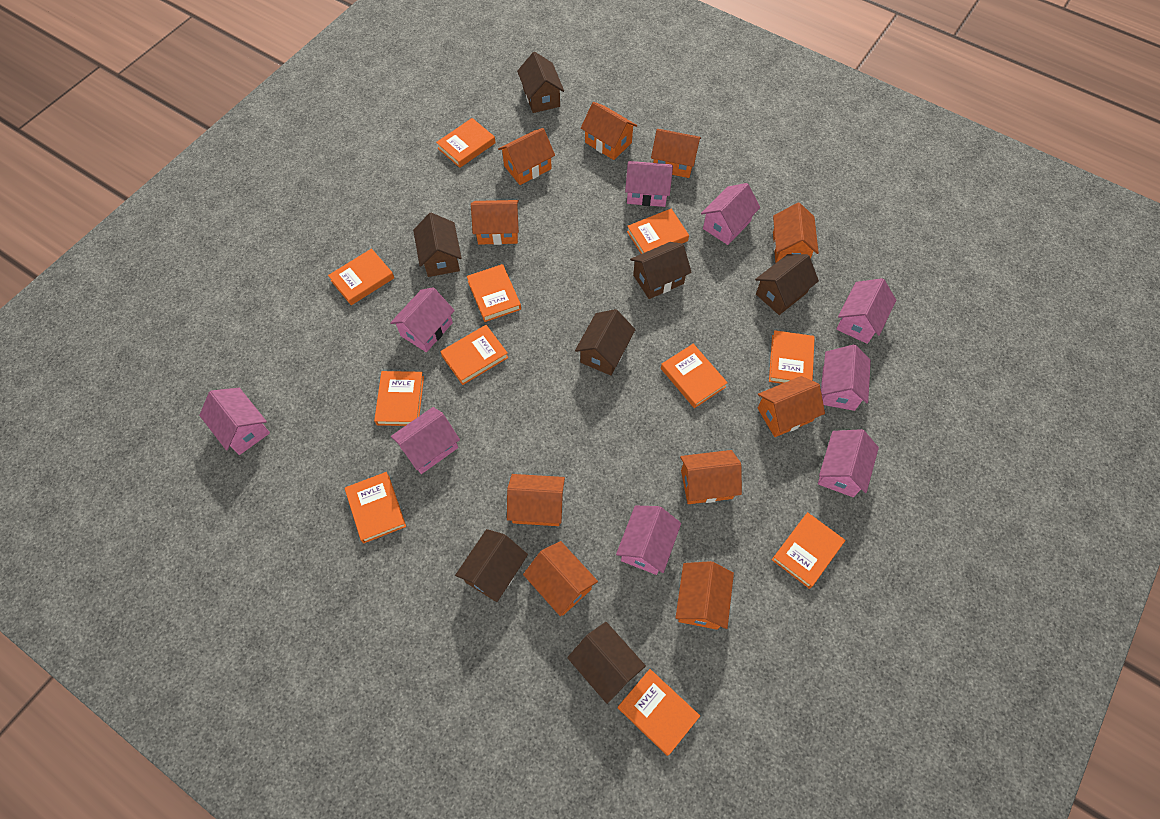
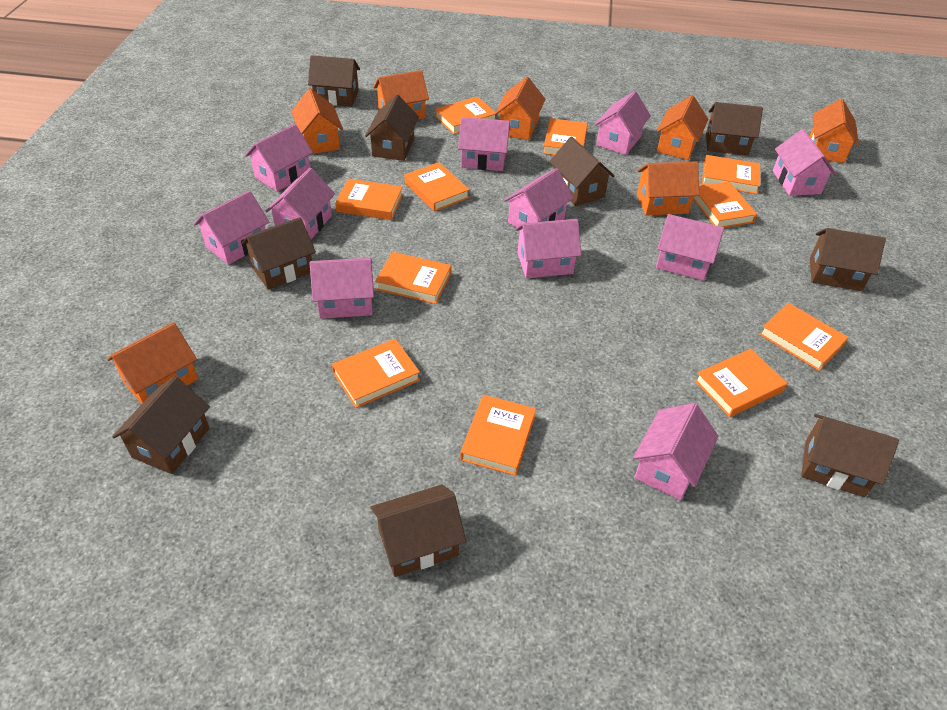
brown house: [413,213,462,277] [455,529,528,602] [517,52,564,113] [567,622,646,704] [575,309,636,375] [630,242,692,299] [755,254,819,315] = 7 -> [112,376,210,474] [241,217,316,290] [308,55,360,106] [365,95,419,161] [371,484,466,577] [549,137,614,206] [706,102,763,156] [801,414,899,497] [810,228,886,291] = 9
orange house: [471,200,519,245] [498,128,555,185] [507,474,565,526] [523,541,598,616] [581,102,638,160] [651,129,701,178] [675,561,734,630] [680,450,742,504] [758,376,825,437] [773,203,819,263] = 10 -> [107,322,198,404] [291,89,343,154] [374,70,429,120] [495,77,546,140] [637,161,699,215] [656,95,708,160] [810,99,859,163] = 7
pink house: [199,388,270,455] [390,287,455,352] [391,407,460,474] [616,506,681,575] [625,161,673,207] [701,183,760,245] [818,429,879,497] [821,344,871,411] [836,278,896,344] = 9 -> [194,191,269,265] [245,124,313,192] [266,168,335,239] [310,258,374,319] [458,117,510,171] [504,168,573,228] [515,219,581,279] [594,91,651,155] [633,403,719,500] [656,214,724,281] [773,129,836,196] = 11

